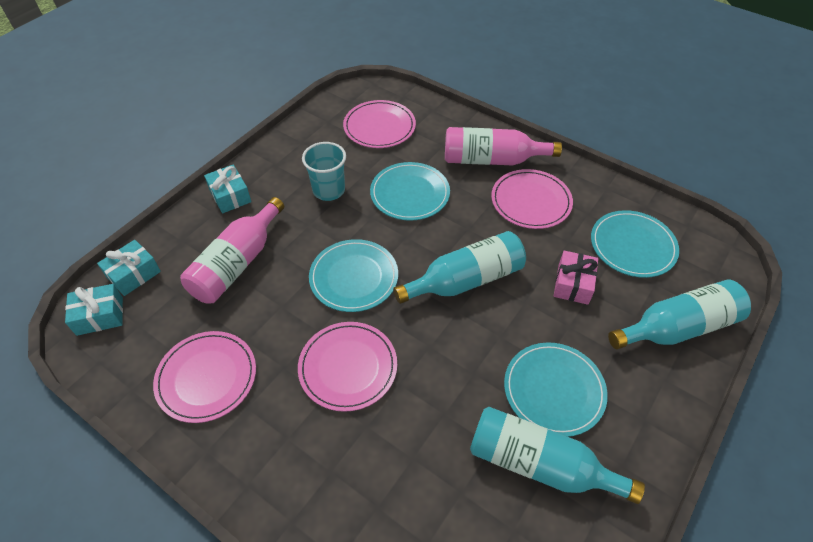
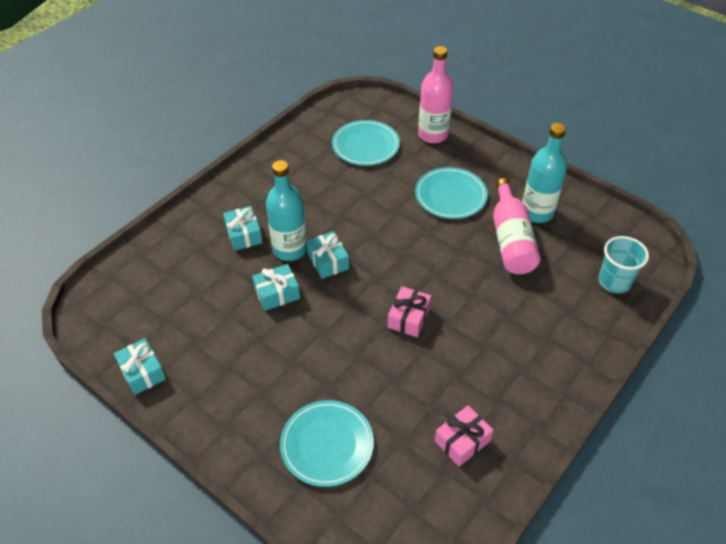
pink gift: [554,251,598,305] = 1 -> [388,286,431,337] [435,405,493,467] = 2
pink plate: [153,331,256,423] [298,322,397,412] [343,100,416,148] [491,169,573,229] = 4 -> none = 0
turquoise bottle: [393,231,526,304] [470,407,645,504] [608,280,751,349] = 3 -> [266,160,307,261] [522,123,567,223] = 2
turquoise gift: [65,284,123,336] [97,240,161,296] [204,165,251,213] = 3 -> [114,338,166,395] [223,206,263,251] [252,264,300,311] [307,231,349,279] = 4
turquoise plate: [309,239,398,312] [370,162,450,221] [504,342,608,437] [591,210,679,278] = 4 -> [280,400,374,487] [332,120,400,166] [415,167,488,219] = 3

